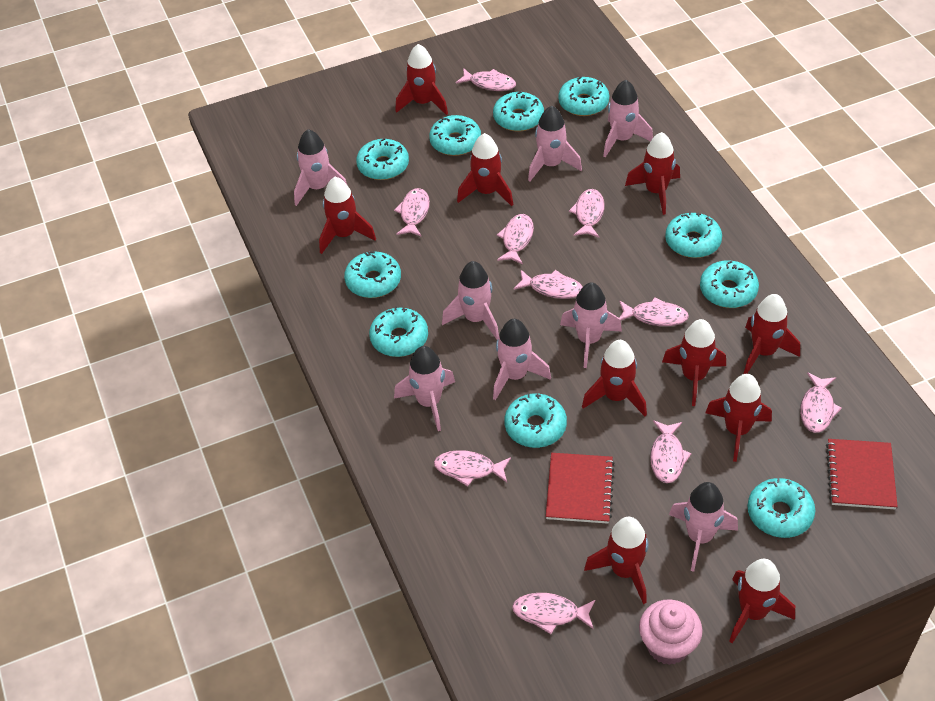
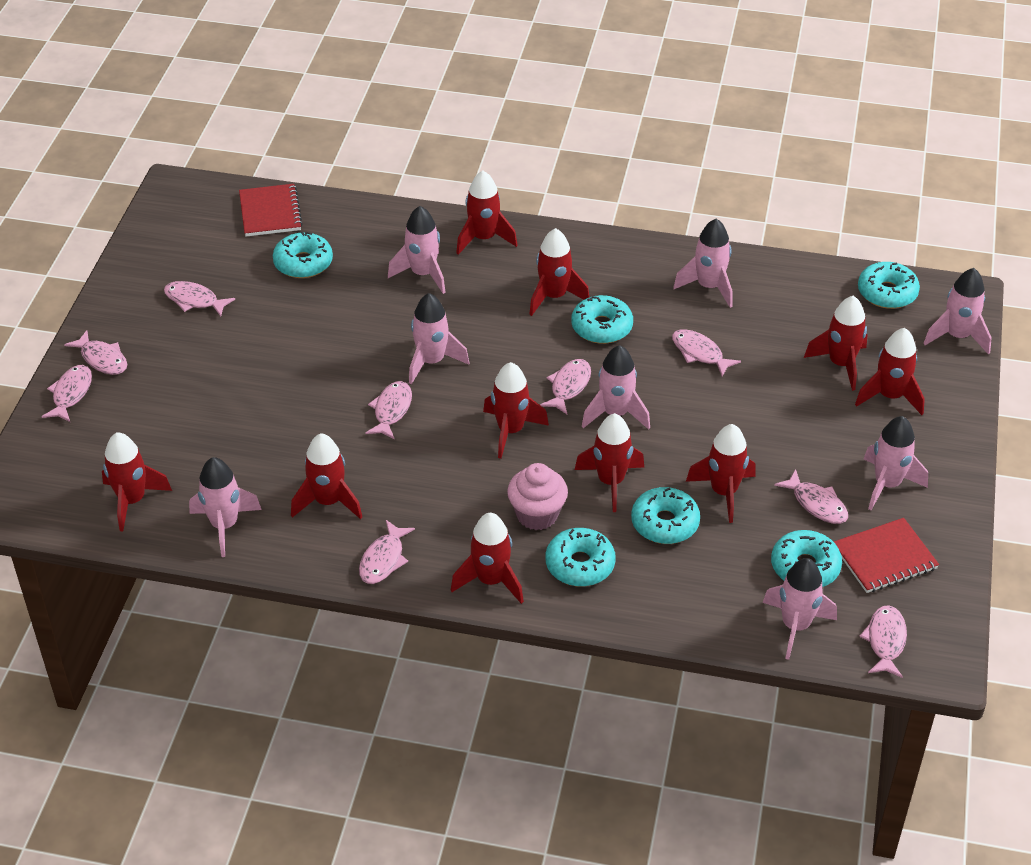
pink fish: [394,188,430,237] [434,450,511,487] [456,68,516,91] [497,214,534,265] [512,593,595,634] [514,270,583,299] [569,189,605,238] [619,297,689,326] [650,420,692,483] [800,372,842,433] = 10 -> [42,365,92,422] [64,330,127,375] [164,281,235,316] [359,520,415,584] [365,381,412,440] [540,359,591,414] [672,329,741,377] [774,469,848,524] [859,605,907,678] = 9
turquoise donut: [344,252,401,298] [356,138,409,180] [369,307,428,357] [429,115,481,156] [493,91,544,132] [504,393,567,448] [558,77,609,116] [665,211,722,258] [700,260,759,308] [747,478,815,538] = 10 -> [273,232,333,278] [545,528,616,587] [571,295,633,344] [631,487,700,544] [771,530,842,587] [858,262,920,309] = 6

